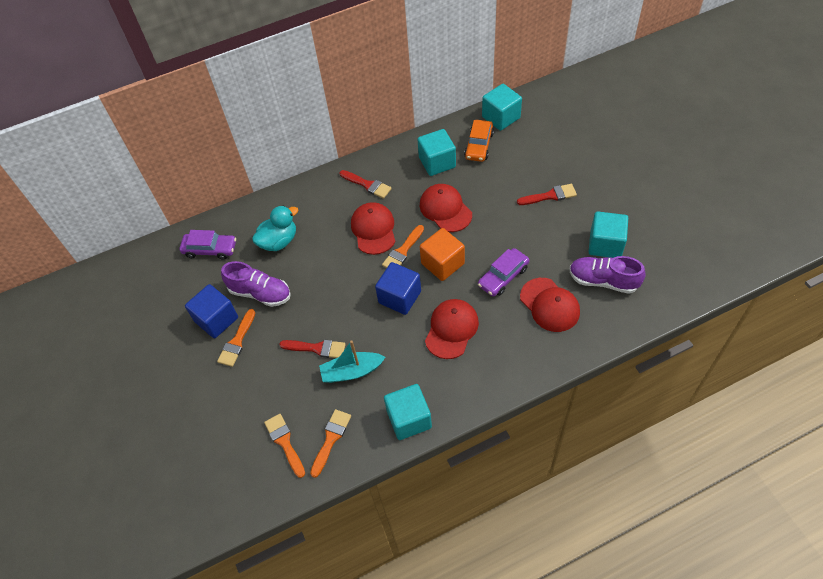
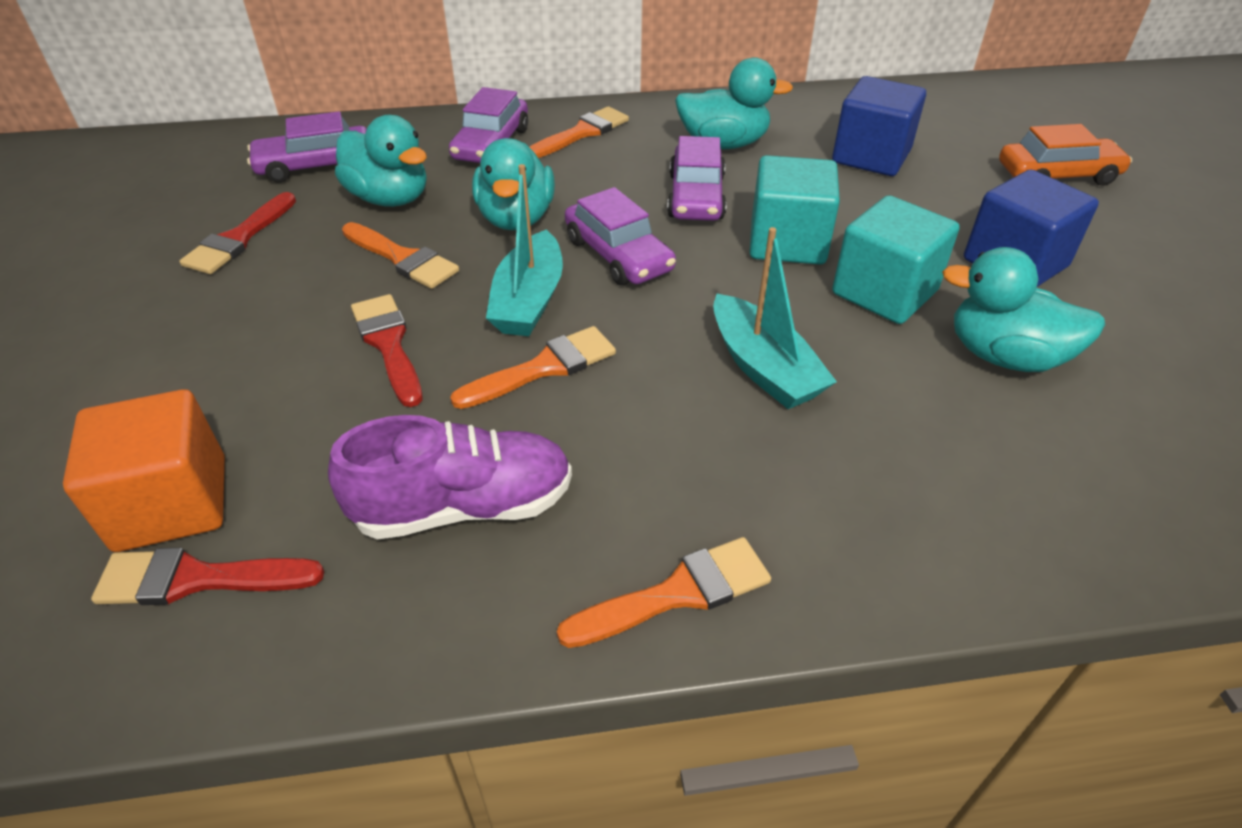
purple car: [179,230,236,260] [478,248,529,297] = 2 -> [247,111,367,183] [449,87,528,163] [565,187,676,285] [667,136,727,221] = 4
purple shoe: [221,261,291,307] [569,256,646,294] = 2 -> [328,415,572,540] = 1
red cap: [351,202,396,255] [420,184,472,232] [425,299,479,359] [520,278,580,332] = 4 -> none = 0
turquoise boat: [319,340,385,383] = 1 -> [486,164,563,336] [713,227,837,409] = 2
turquoise cube: [384,384,432,440] [417,129,456,176] [482,84,522,131] [588,211,628,258] = 4 -> [749,155,840,265] [832,195,960,324] = 2
turquoise duck: [252,205,298,251] = 1 -> [335,115,427,207] [472,138,555,230] [675,57,793,149] [942,247,1105,372] = 4

